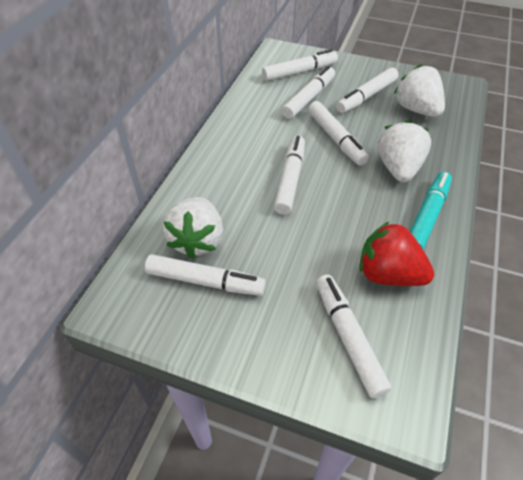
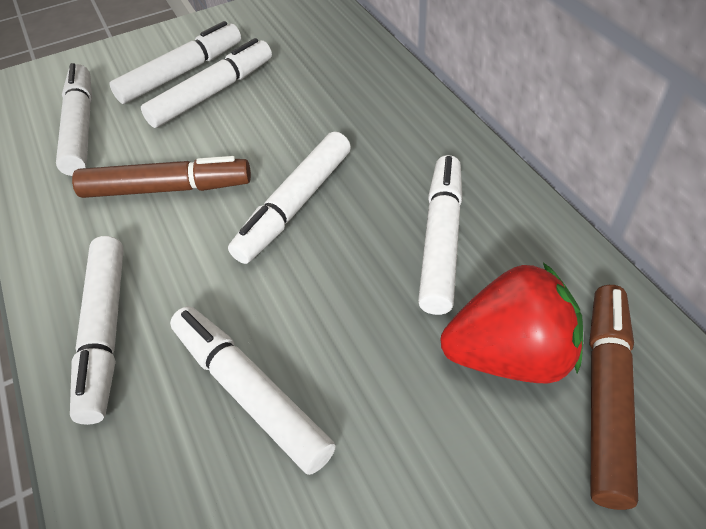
brown marker: none = 0 -> [72,156,251,198] [589,285,638,510] = 2
turquoise marker: [410,172,452,250] = 1 -> none = 0
white strawberry: [163,197,223,259] [377,120,431,182] [394,64,445,117] = 3 -> none = 0

